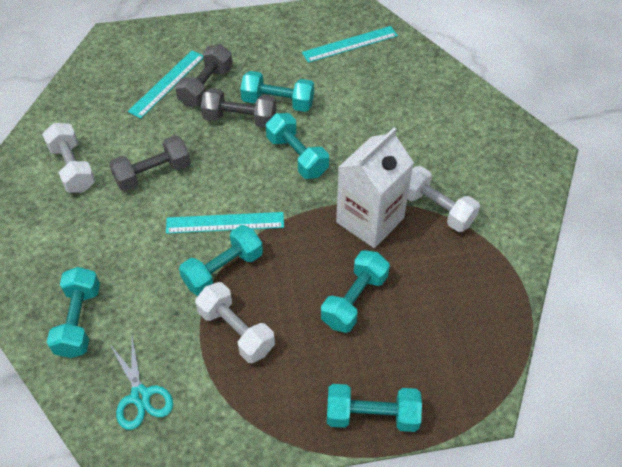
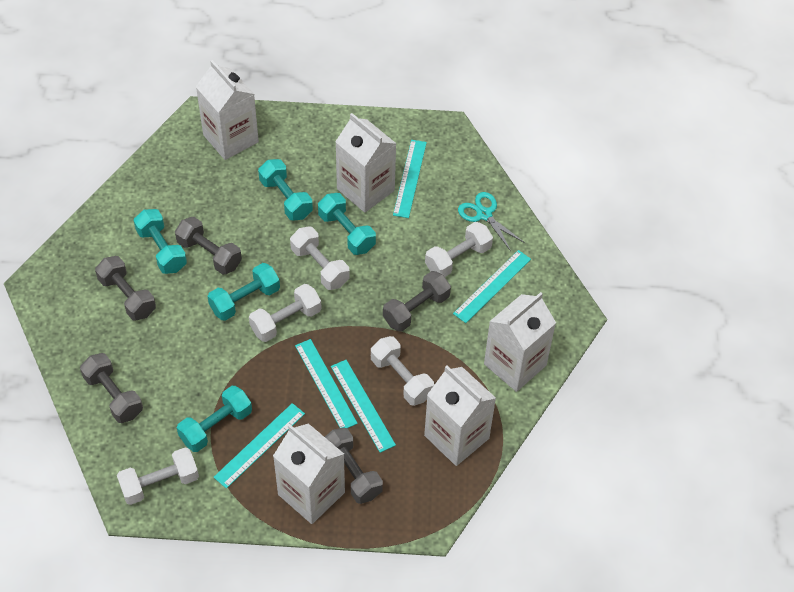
grey dumbbell: [109,135,191,192] [175,44,233,107] [201,88,277,128] = 3 -> [80,353,143,423] [95,256,156,321] [175,217,242,274] [325,427,383,504] [383,271,451,332] = 5
turquoise dumbbell: [47,267,100,358] [179,225,263,296] [240,71,314,112] [266,113,329,179] [321,250,390,333] [327,384,422,432] = 6 -> [134,209,187,274] [177,386,252,452] [208,263,280,321] [258,159,313,221] [318,193,376,255] = 5
turquoise ruler: [128,50,203,119] [166,212,284,234] [302,26,398,63] = 3 -> [213,403,305,489] [295,339,358,428] [331,360,396,453] [393,140,427,218] [453,250,531,323] = 5
white carton: [336,128,414,248] = 1 -> [196,60,259,160] [273,423,345,524] [335,113,396,213] [424,366,496,466] [484,292,556,392] = 5
white dumbbell: [42,123,95,193] [195,282,275,363] [407,166,480,232] = 3 -> [117,448,199,505] [249,284,321,342] [290,227,350,290] [371,336,434,406] [425,222,493,277] = 5

